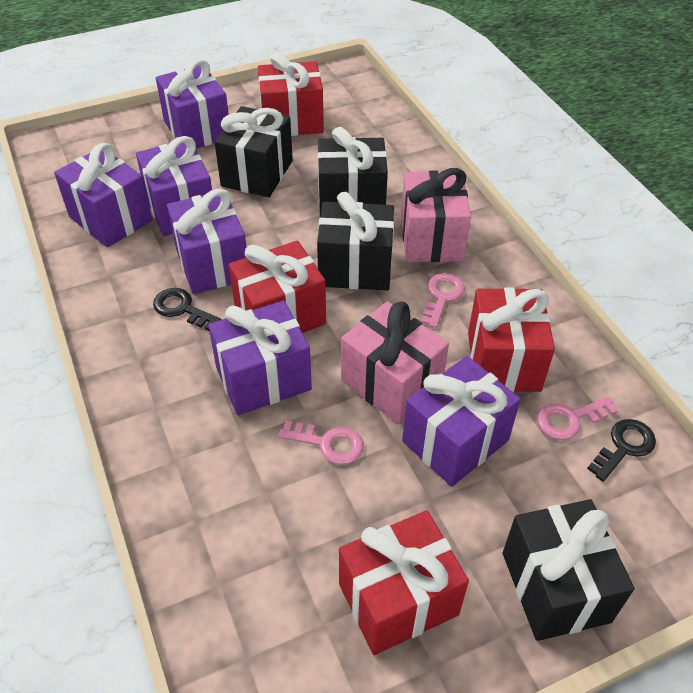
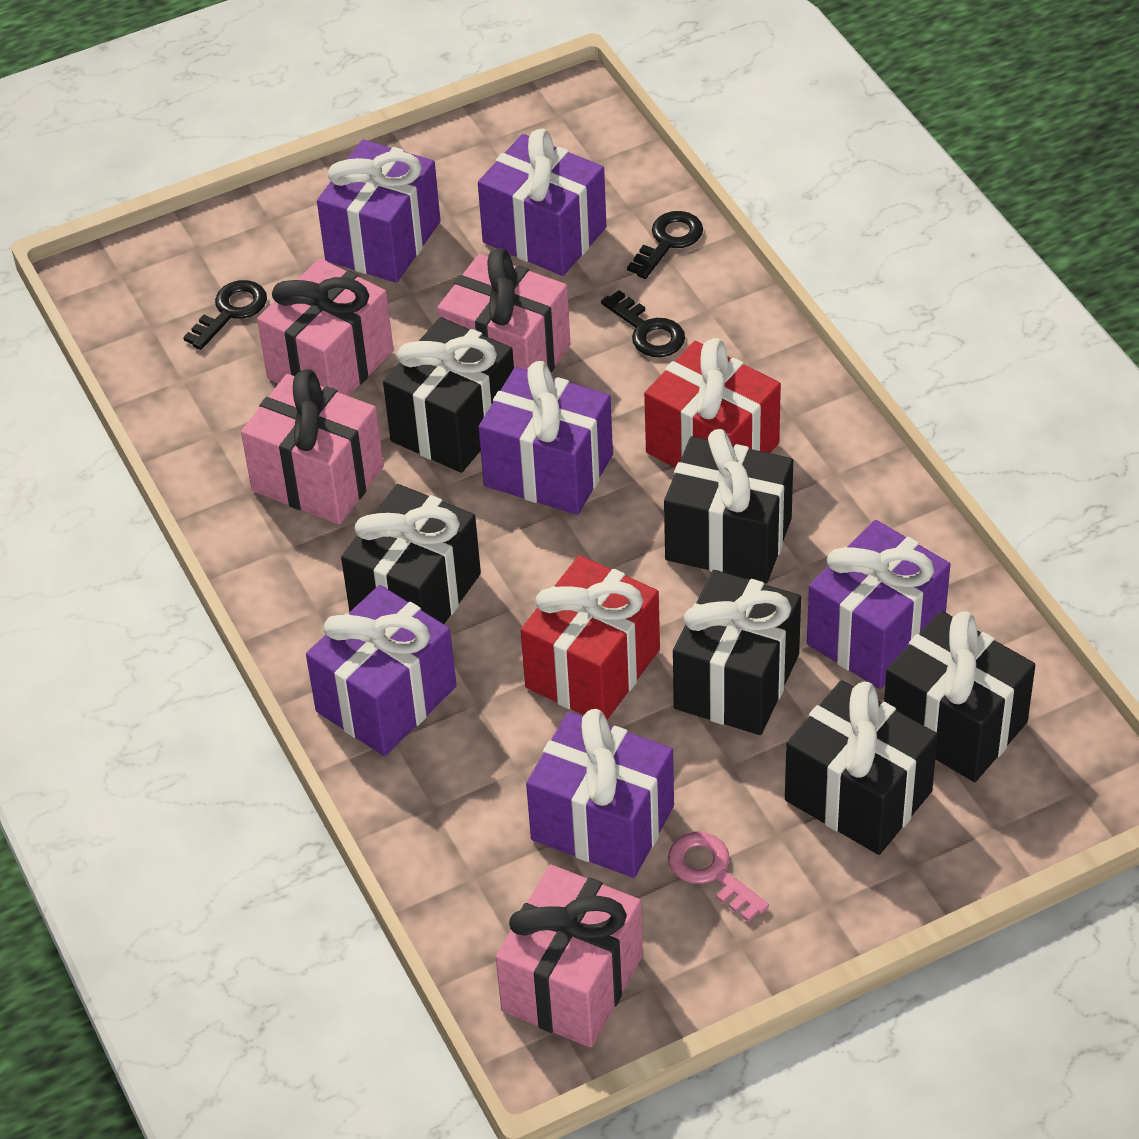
black gift: [215,106,293,197] [317,192,394,290] [318,127,388,217] [503,499,634,641] = 4 -> [341,484,481,624] [383,317,514,473] [664,429,793,583] [673,570,801,735] [785,680,938,855] [884,611,1035,782] = 6
black key: [153,288,221,331] [587,419,656,482] = 2 -> [183,280,267,350] [601,290,685,357] [627,211,703,279] = 3
pink gift: [341,301,449,425] [401,168,471,262] = 2 -> [241,369,384,525] [257,259,394,396] [437,248,570,373] [496,864,643,1048] = 4
pink key: [278,420,364,465] [421,273,465,328] [537,396,618,440] = 3 -> [668,832,769,922] = 1
red gift: [229,241,326,333] [258,52,324,136] [339,510,469,655] [468,287,555,392] = 4 -> [521,555,660,720] [644,338,781,468] = 2

